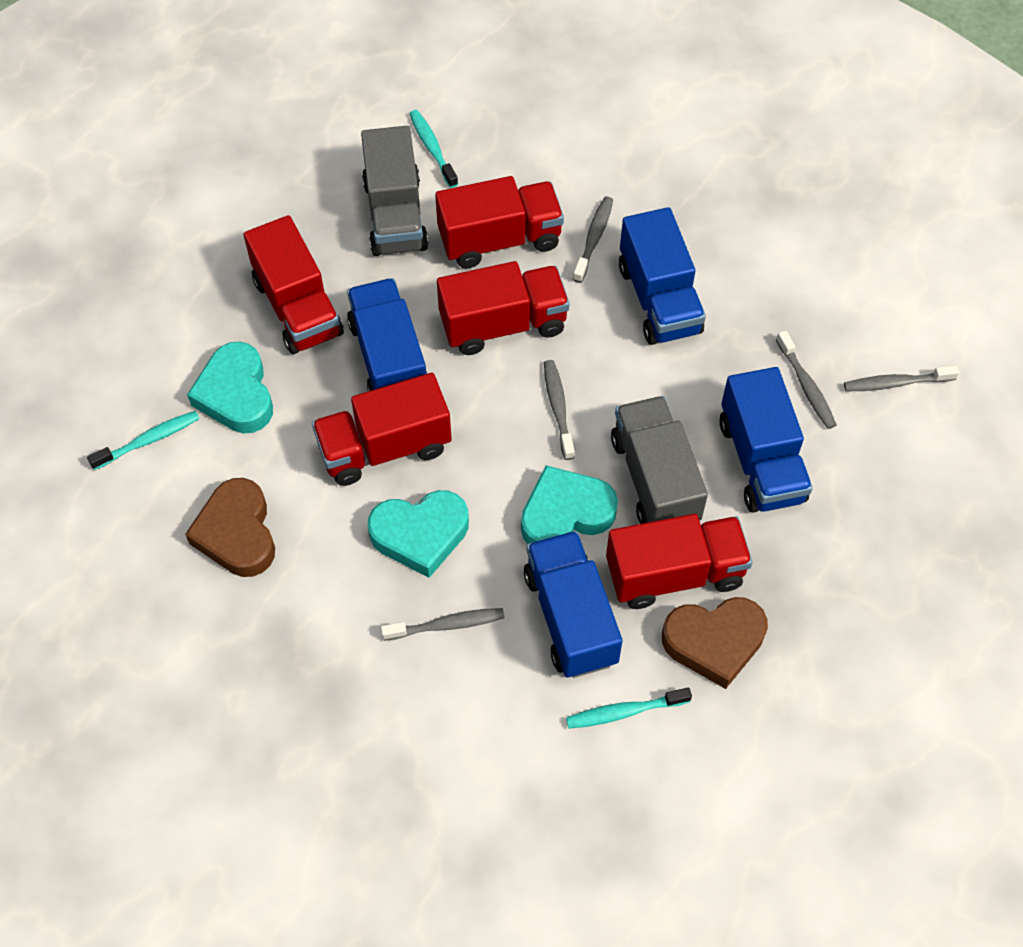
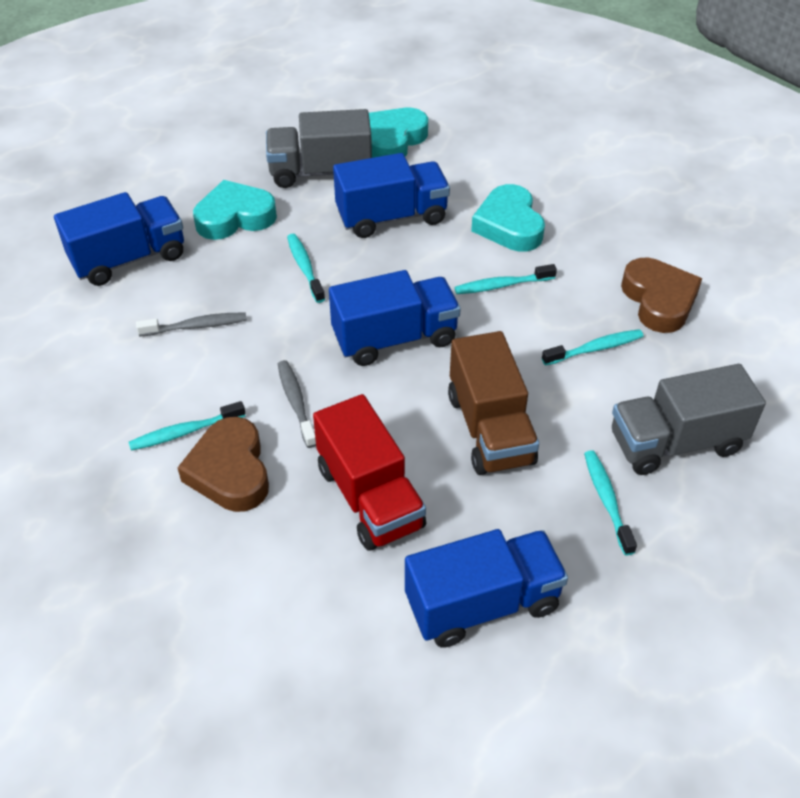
brown truck: none = 0 -> [448,331,539,475] = 1
grey toothbrush: [381,608,505,641] [544,360,575,460] [573,197,613,283] [776,330,836,429] [844,365,959,391] = 5 -> [136,312,247,336] [278,360,316,448] = 2
red truck: [244,215,344,354] [312,373,452,486] [435,176,564,269] [437,261,570,355] [606,514,753,609] = 5 -> [313,394,426,550] = 1
turquoise toothbrush: [87,411,200,470] [409,110,458,188] [566,688,692,729] = 3 -> [129,401,245,451] [287,234,325,303] [454,264,557,294] [542,329,644,366] [584,450,637,555] = 5

